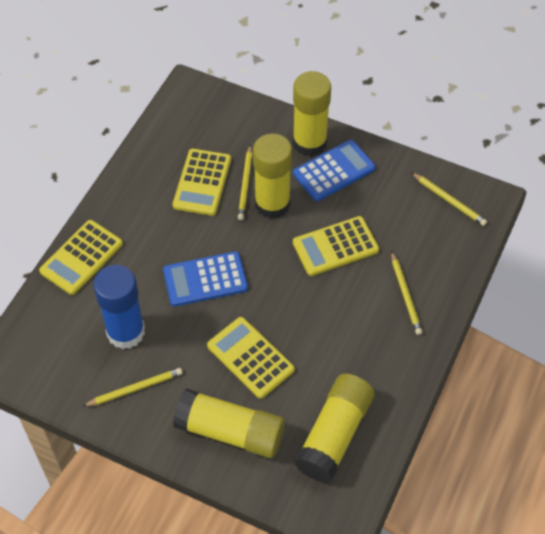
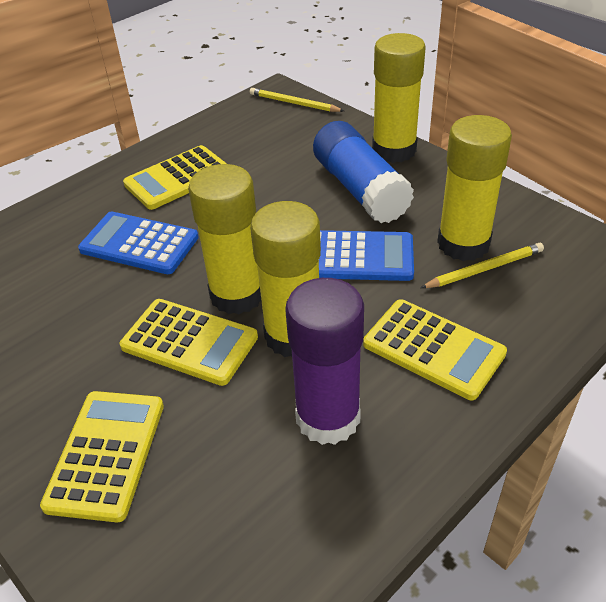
purple glue stick: none = 0 -> [285,278,364,445] = 1
yellow pencil: [83,368,183,406] [238,144,252,220] [391,251,423,335] [411,172,487,226] = 4 -> [250,88,344,112] [420,243,544,288] = 2

